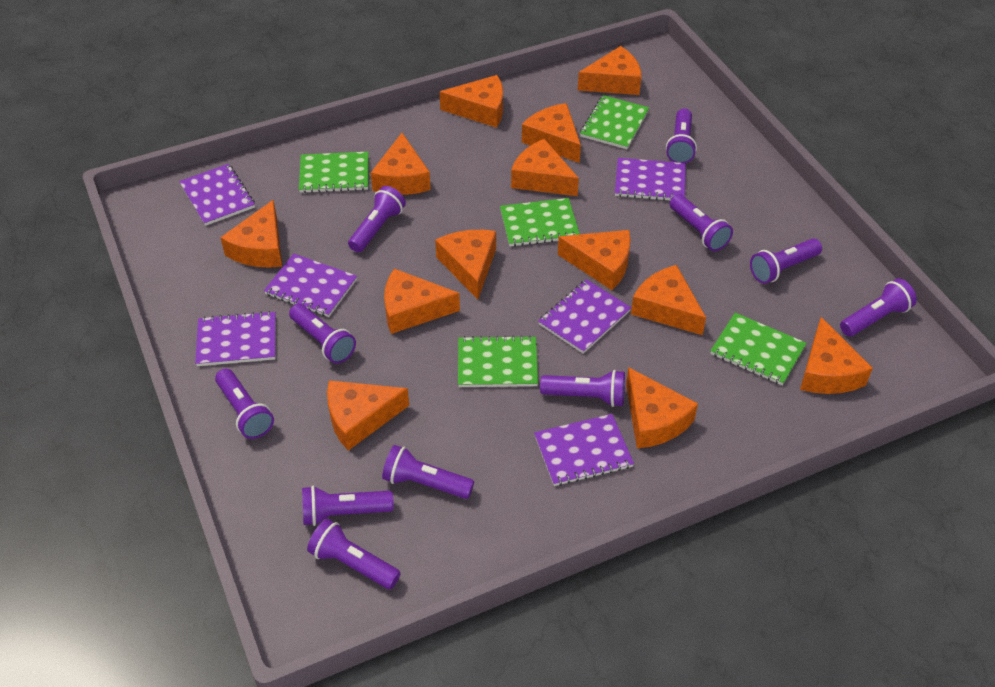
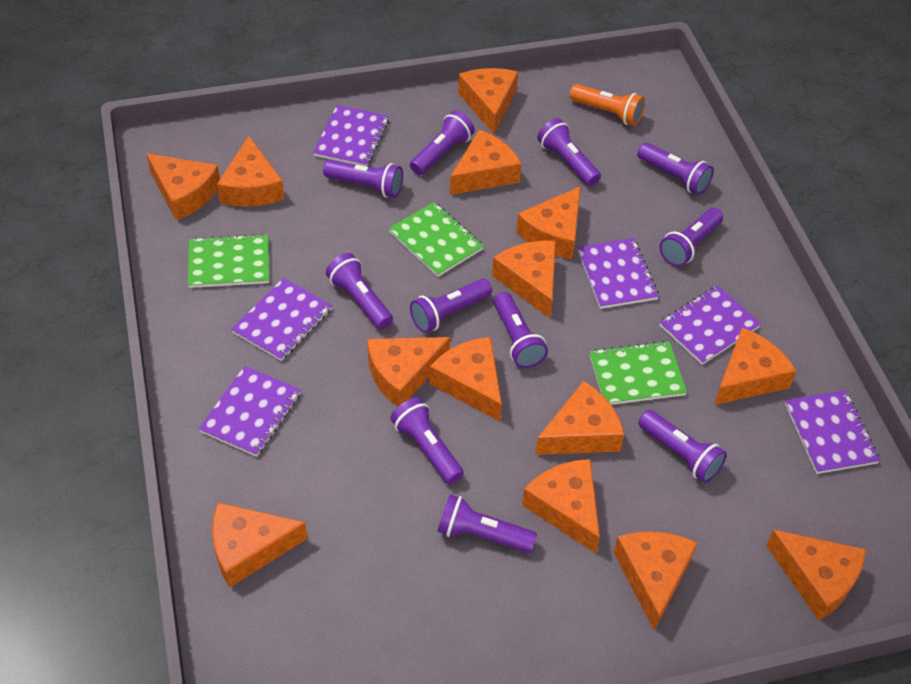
green notebook: [299,152,369,193] [458,335,538,387] [500,198,580,247] [580,95,649,149] [710,313,807,385] = 5 -> [188,234,269,288] [388,202,484,277] [589,341,687,405] = 3
orange cheese: [220,200,282,268] [327,380,409,451] [371,133,431,195] [384,269,460,334] [435,230,496,299] [440,75,503,128] [511,139,579,196] [522,103,581,163] [558,230,631,290] [578,46,641,95] [626,367,698,448] [631,265,706,335] [800,317,873,394] = 13 -> [146,153,220,220] [212,502,307,588] [217,136,284,207] [367,337,450,406] [429,337,502,421] [450,130,521,195] [458,68,518,134] [492,241,556,318] [516,187,580,259] [522,459,600,553] [535,381,624,455] [614,531,697,631] [714,328,797,405] [766,530,866,620] = 14
orange flashlight: none = 0 -> [570,84,645,126] = 1

